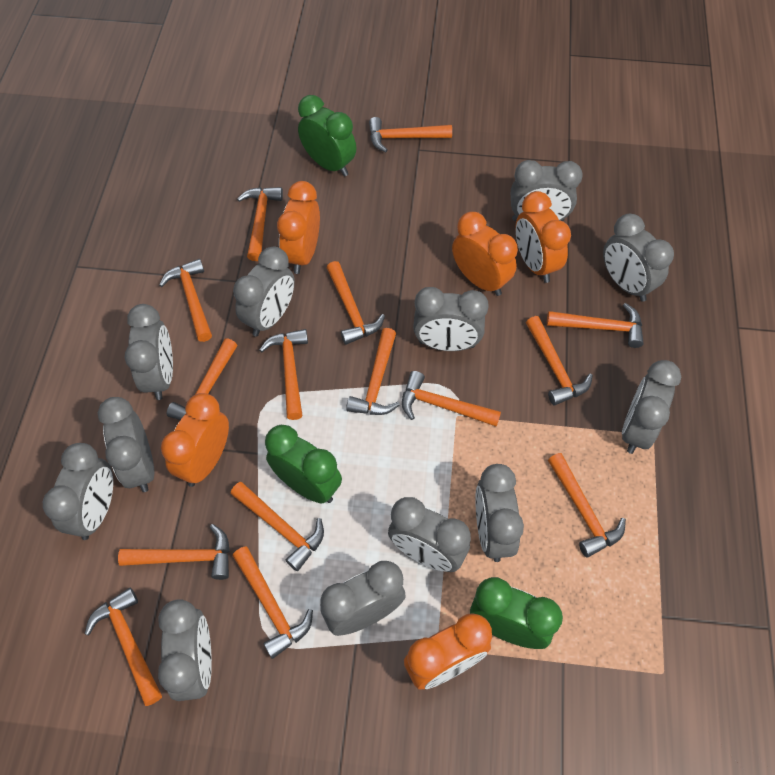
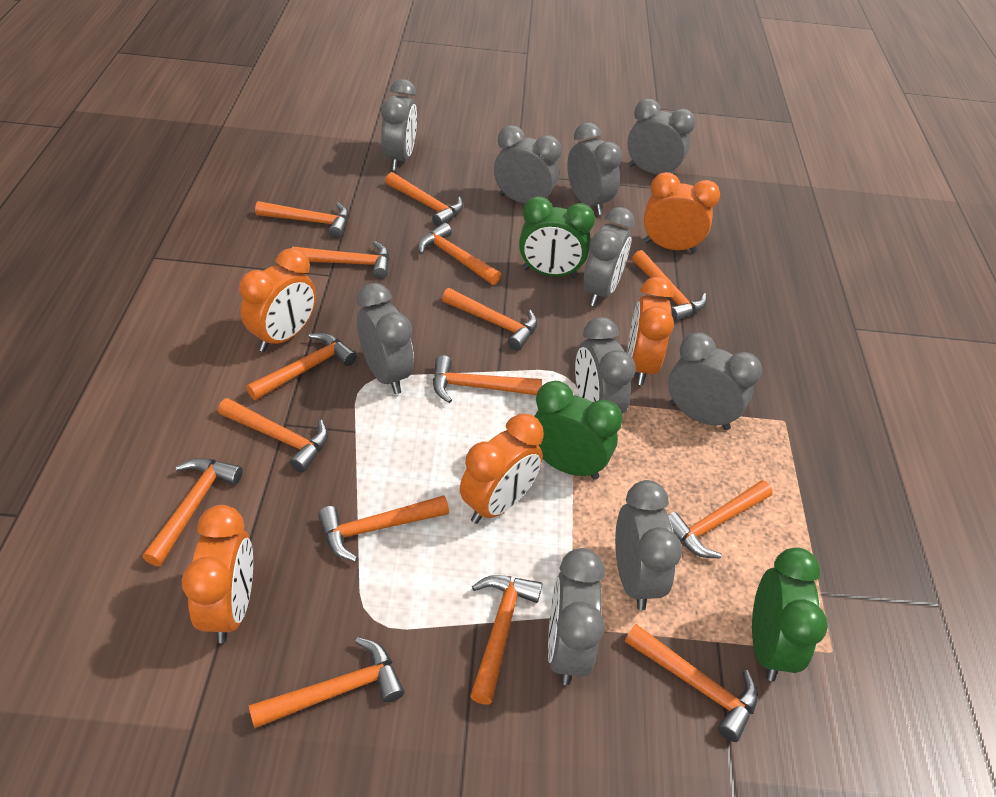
grey clock: [43,443,113,540] [98,397,154,492] [125,304,173,400] [158,599,212,701] [233,247,295,337] [320,561,406,636] [388,497,471,572] [413,287,489,351] [475,464,524,562] [511,160,583,221] [603,214,674,302] [622,360,681,454] = 12 -> [357,283,414,394] [381,79,417,171] [494,125,562,204] [548,548,605,685] [567,123,622,215] [575,317,636,414] [583,207,635,307] [615,480,682,610] [627,99,696,175] [669,333,762,430] = 10

